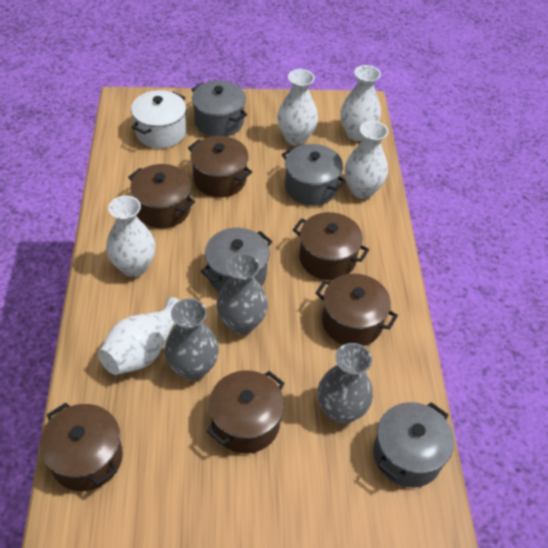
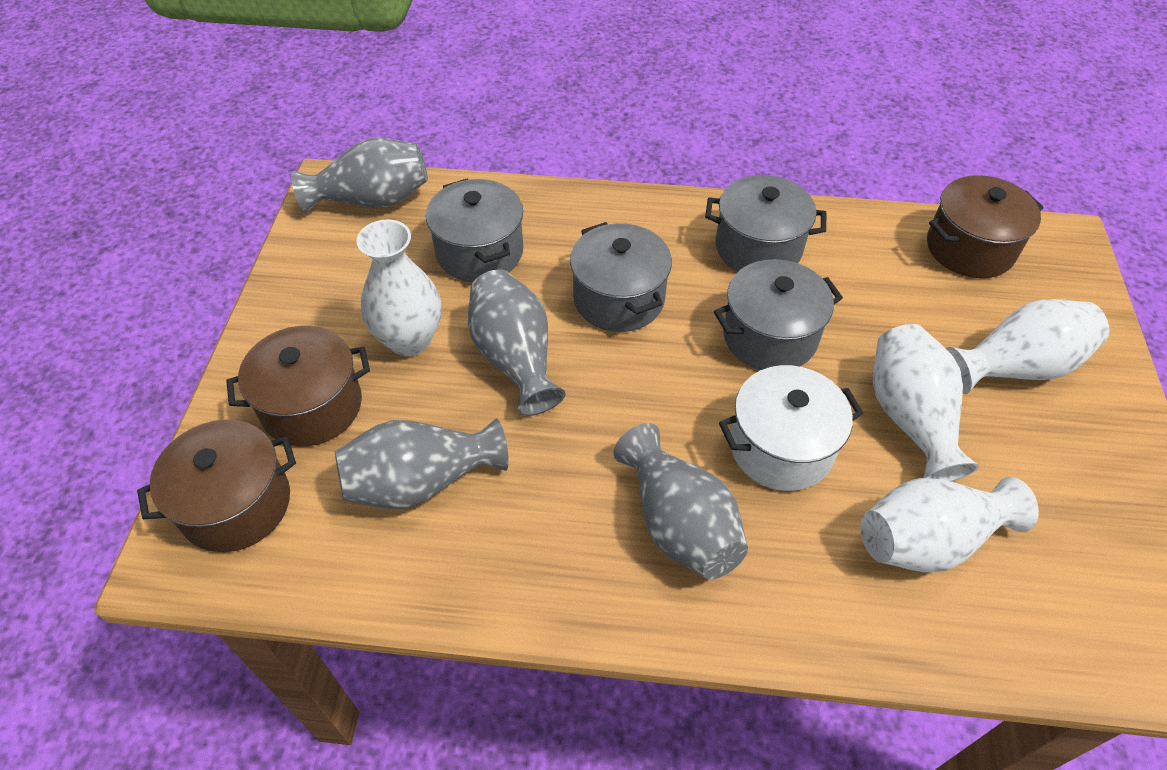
brown pot: [40,403,123,491] [128,164,195,228] [188,136,252,198] [206,370,284,454] [293,212,369,280] [316,274,398,346] = 6 -> [137,419,296,552] [226,326,370,446] [927,175,1044,278] = 3
grey vase: [165,299,219,381] [217,253,268,335] [318,343,373,424] = 3 -> [291,137,428,213] [335,419,509,509] [468,270,566,416] [614,423,748,579] = 4
white vase: [98,297,180,375] [106,196,156,277] [277,69,318,146] [340,65,381,141] [345,121,388,199] = 5 -> [356,219,441,356] [861,477,1039,573] [873,324,979,482] [946,299,1109,394] = 4

